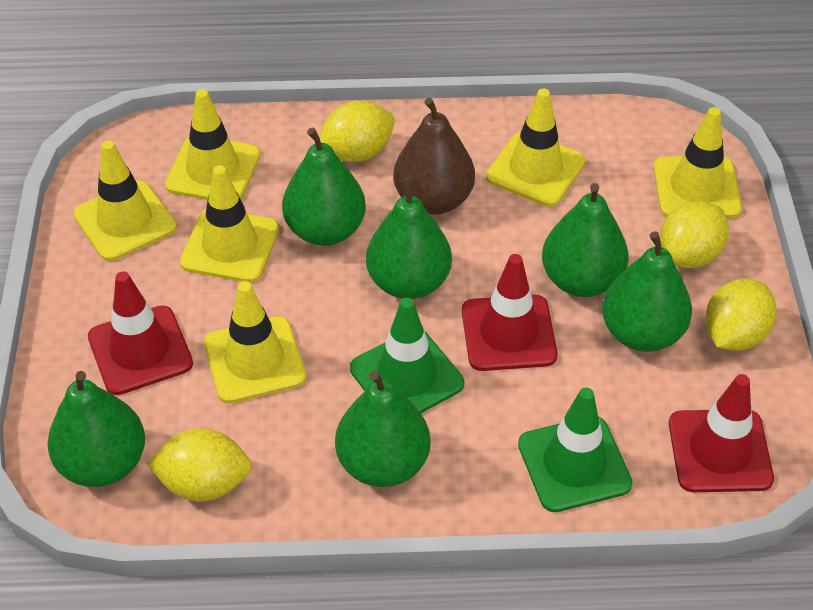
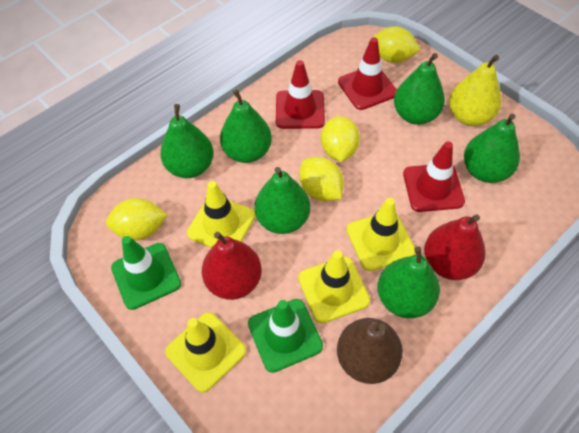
red pear: none = 0 -> [202,232,262,300] [424,215,486,280] = 2
yellow pear: none = 0 -> [449,55,501,126] = 1
yellow traffic cone: [73,140,177,261] [165,89,260,200] [180,165,279,283] [204,281,306,404] [486,89,585,207] [653,107,742,218] = 6 -> [165,312,246,392] [187,181,255,248] [298,250,370,323] [346,198,415,271] = 4

